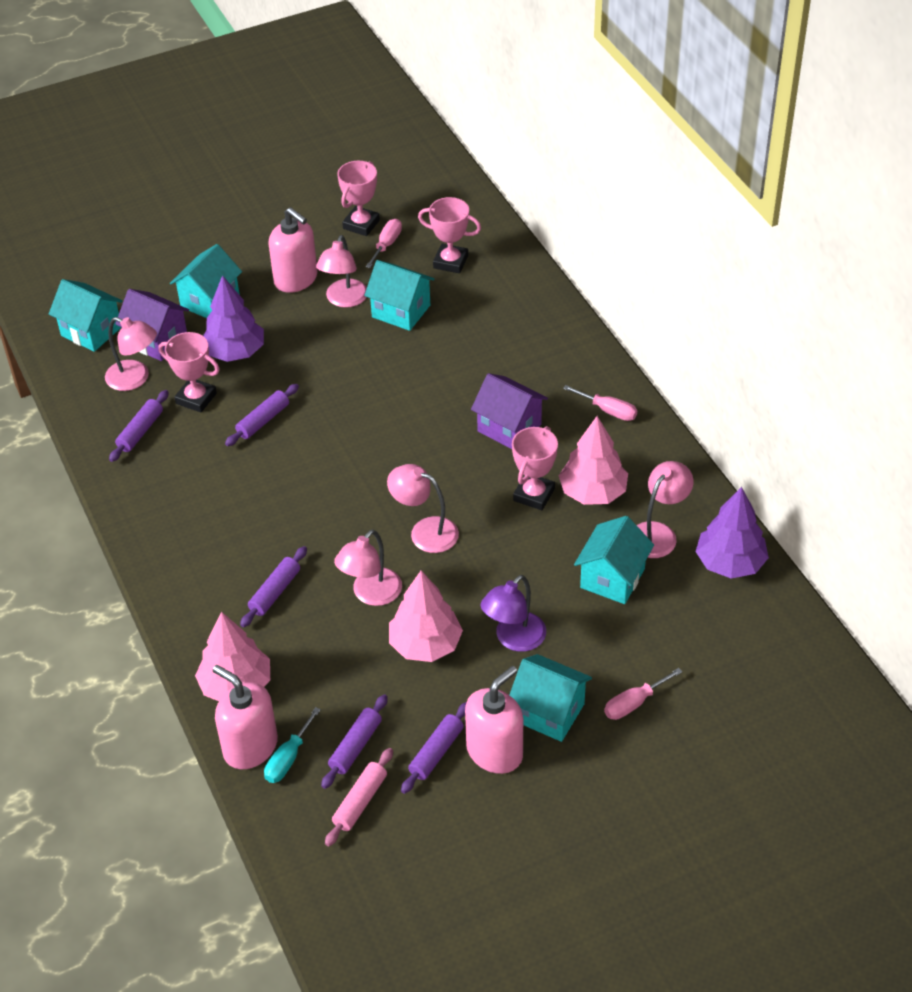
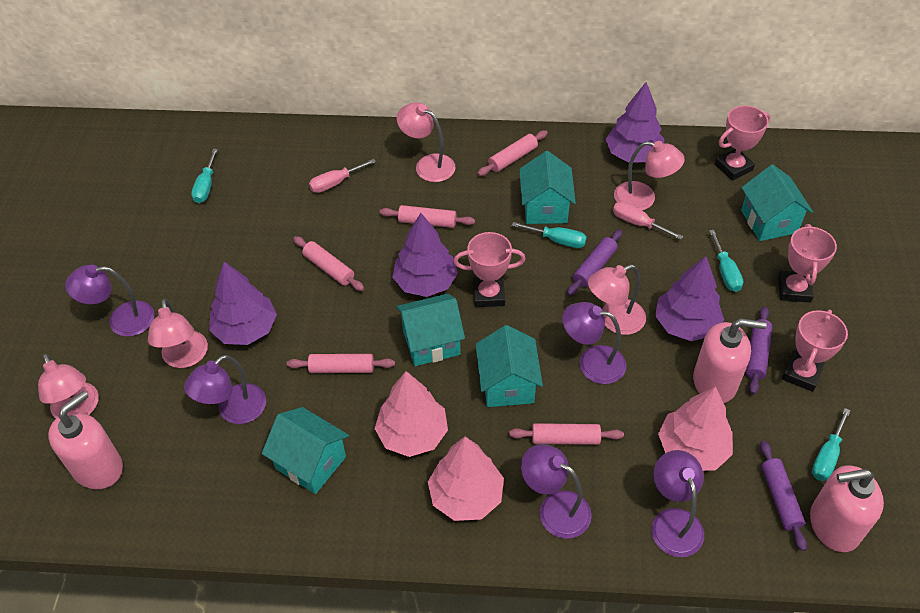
pink rolling pin: [325,748,393,846] = 1 -> [287,354,395,373] [293,236,364,291] [380,205,475,228] [478,130,548,176] [509,423,624,445] = 5
pink screwdriver: [366,219,402,268] [563,385,637,421] [604,668,682,720] = 3 -> [309,159,376,193] [613,202,683,240] = 2
purple house: [115,289,189,361] [471,373,548,449] = 2 -> none = 0
purple lamp: [481,575,546,652] = 1 -> [65,265,155,337] [184,355,266,424] [521,444,592,539] [562,302,626,384] [651,450,704,557] = 5
purple rolling pin: [109,390,169,462] [225,384,299,446] [240,546,307,627] [321,694,388,789] [401,702,466,794] = 5 -> [567,229,622,296] [746,306,772,394] [760,441,807,551] = 3
purple tree: [203,275,264,362] [696,487,769,578] = 2 -> [209,262,277,345] [392,213,458,297] [606,82,664,163] [655,256,724,341] = 4
turquoise screwdriver: [264,707,321,783] = 1 -> [191,149,218,203] [512,222,587,248] [709,230,744,292] [812,408,850,481] = 4

